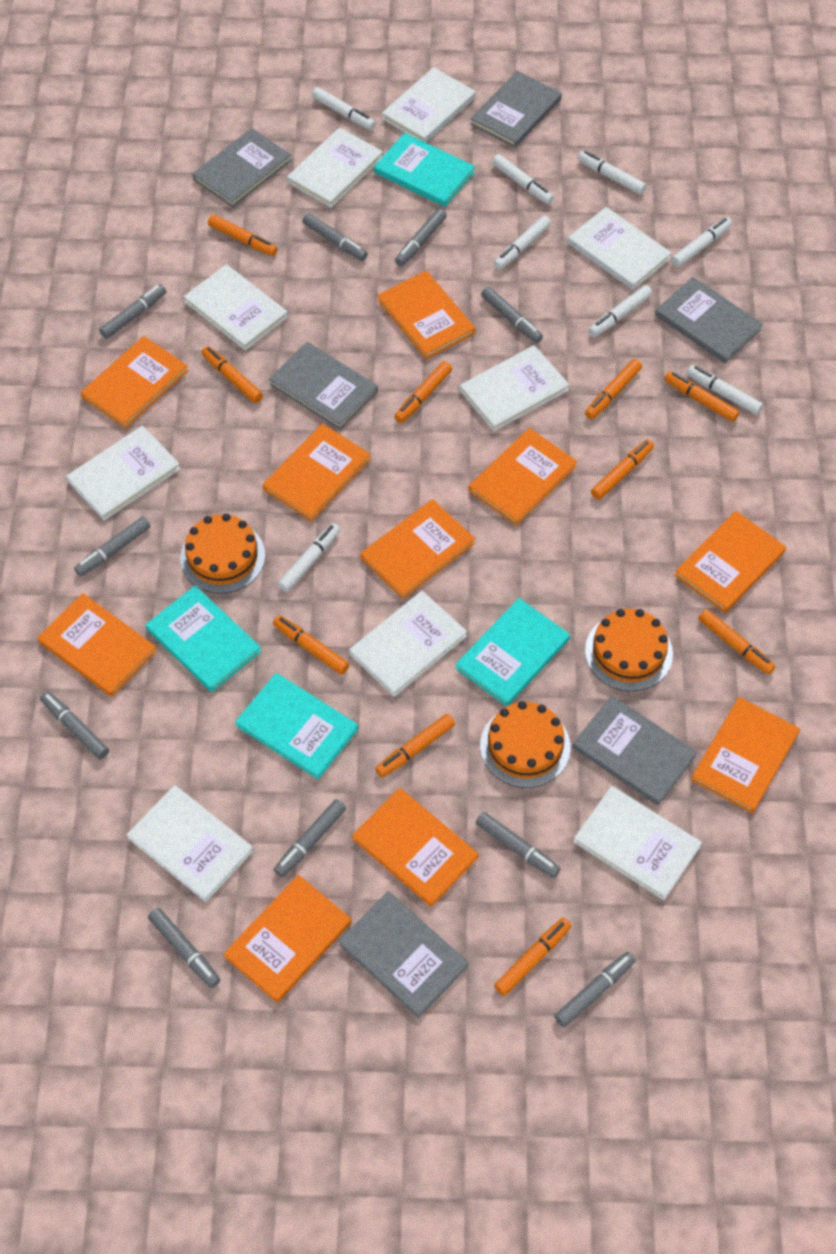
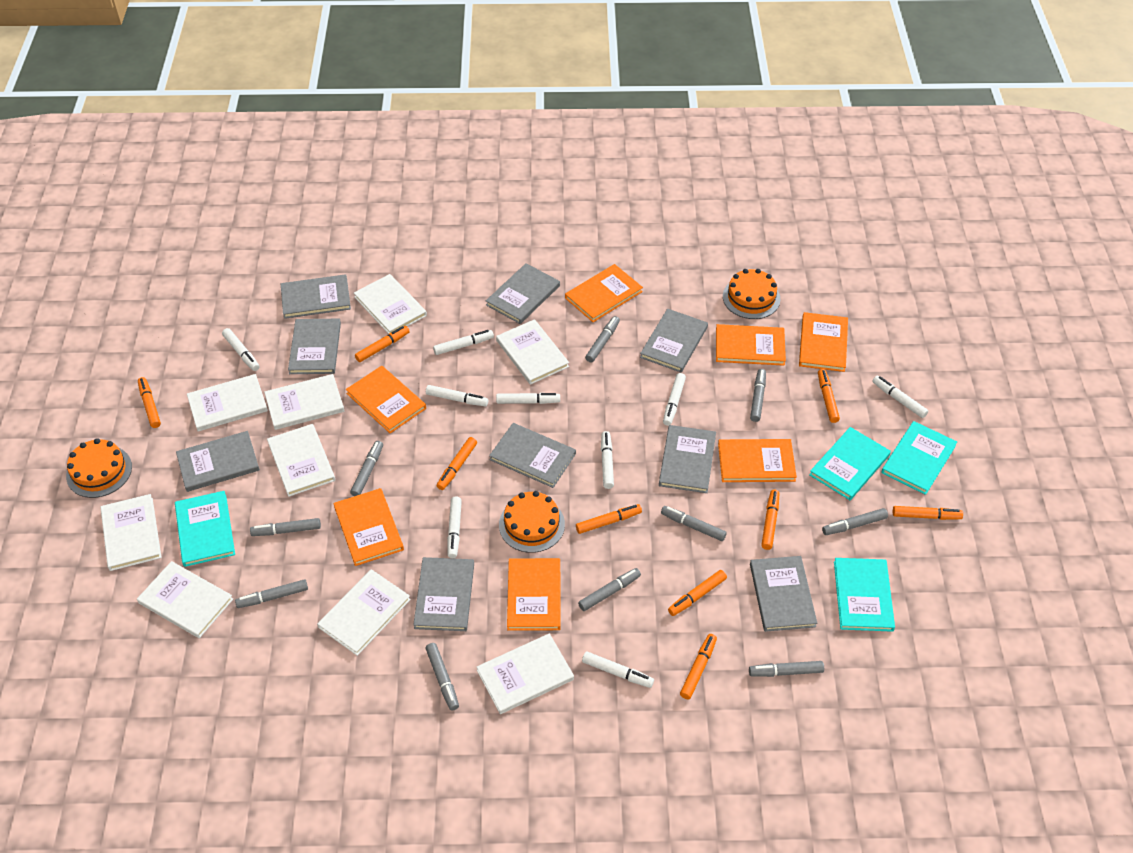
grey book: [192,128,292,208] [269,342,378,430] [338,891,468,1018] [470,71,562,148] [572,695,697,805] [655,277,763,363] = 6 -> [176,431,260,492] [281,274,351,319] [288,319,341,374] [413,557,474,631] [486,263,560,324] [489,423,576,488] [640,309,708,372] [659,425,716,493] [750,556,817,632] = 9
orange book: [37,593,157,697] [81,336,188,428] [224,875,352,1003] [263,424,371,522] [352,788,478,907] [360,499,475,599] [377,271,476,359] [469,428,577,526] [674,511,786,613] [691,697,800,813] = 10 -> [333,488,404,566] [346,366,426,433] [507,558,561,631] [565,264,643,322] [716,324,786,366] [718,439,797,482] [799,312,848,372] = 7
orange marker: [202,346,263,403] [208,214,278,256] [273,615,349,675] [375,714,455,778] [394,361,452,423] [494,918,571,996] [585,359,642,419] [591,439,654,500] [664,371,740,422] [698,609,776,675] = 10 -> [138,377,161,428] [355,326,410,362] [437,437,477,490] [576,504,642,534] [668,570,727,616] [680,634,717,699] [761,490,779,550] [818,369,840,423] [893,506,963,520] = 9
white marker: [278,523,340,592] [312,87,376,130] [492,154,554,204] [494,216,551,270] [578,151,646,195] [589,285,652,337] [671,217,732,267] [687,365,763,415] = 8 -> [222,328,260,371] [426,385,488,406] [433,330,494,355] [447,497,462,558] [496,393,560,404] [582,652,654,688] [601,431,614,489] [663,373,686,426] [873,376,928,418] = 9

